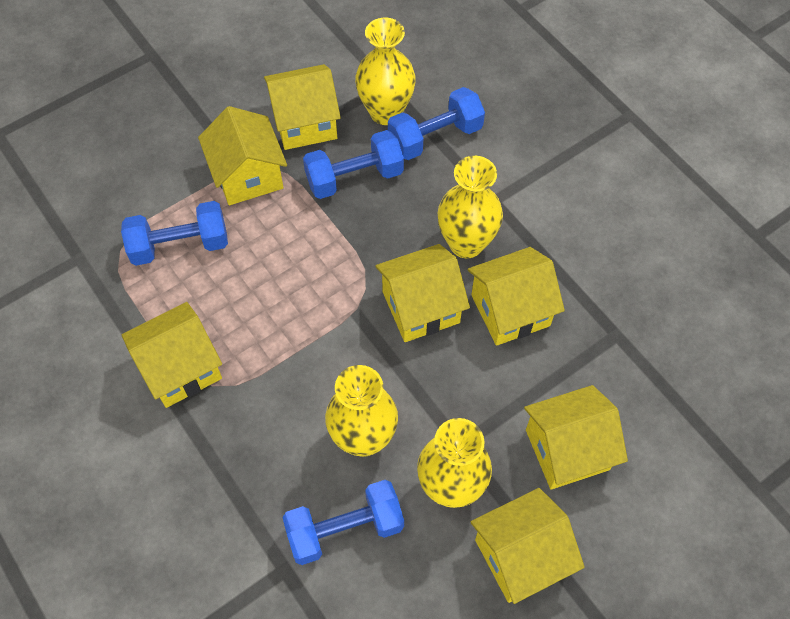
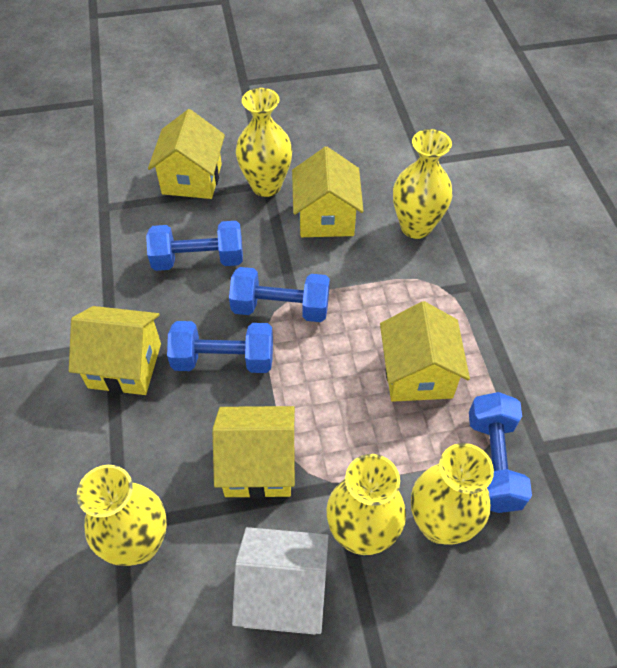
white house: none = 0 -> [232,527,329,634] = 1
yellow house: [122,302,222,408] [198,106,287,205] [264,64,341,150] [375,244,470,342] [468,247,565,346] [471,488,585,604] [524,385,628,489] = 7 -> [69,306,161,395] [148,109,225,199] [212,406,295,499] [292,147,364,237] [380,301,470,402] = 5
yellow vase: [325,365,398,457] [355,18,416,125] [417,418,492,508] [438,156,503,258] = 4 -> [77,465,167,566] [236,88,292,197] [327,454,406,555] [393,129,453,239] [411,443,494,544] = 5

